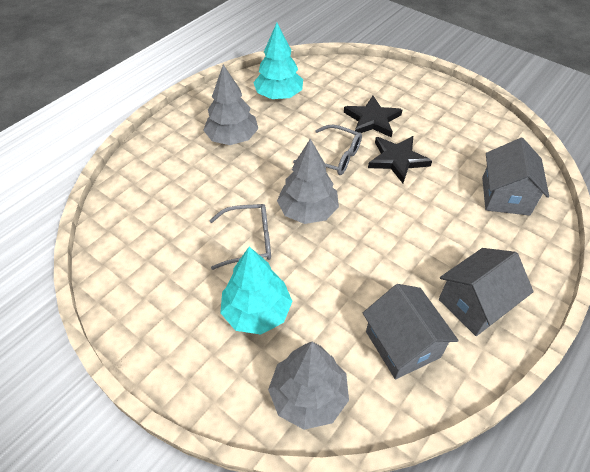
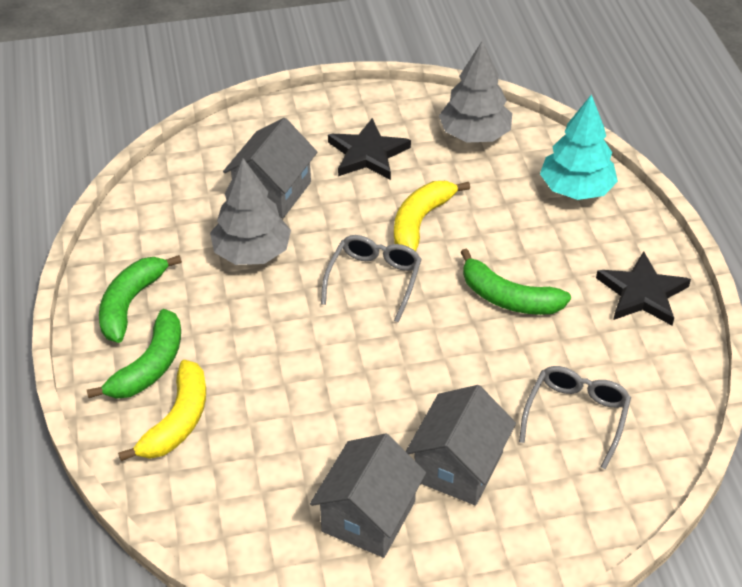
green banana: none = 0 -> [87,309,181,399] [99,255,182,343] [460,249,571,315] = 3
grey tree: [203,65,258,145] [268,342,349,430] [277,139,339,224] = 3 -> [210,158,291,265] [439,41,512,142] = 2
turquoise tree: [220,247,292,335] [253,23,303,99] = 2 -> [540,94,618,200] = 1
yellow banana: none = 0 -> [118,360,206,461] [394,181,470,251] = 2

